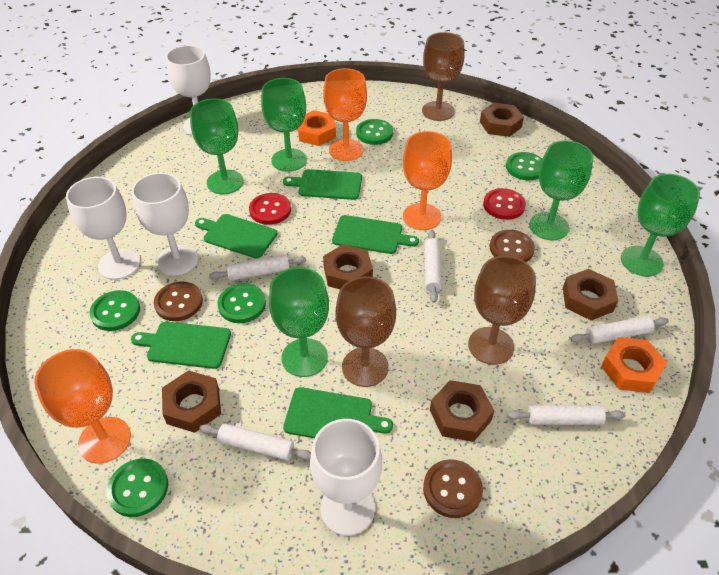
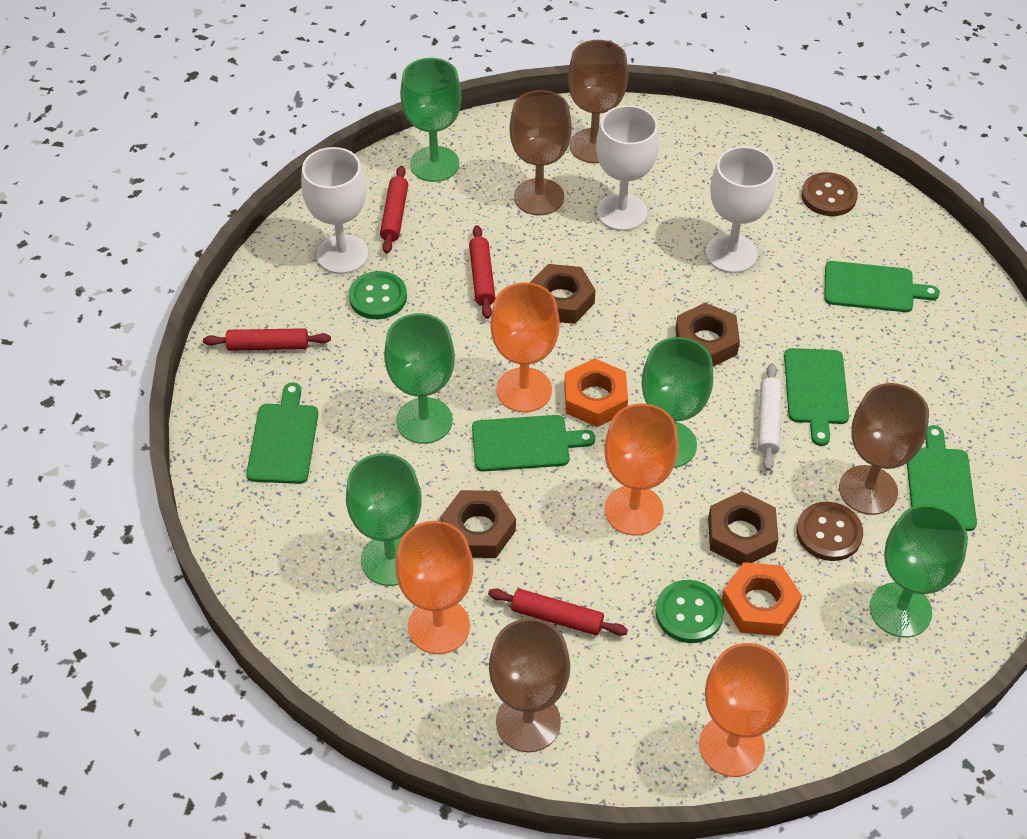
brown button: [154,281,203,321] [423,459,483,518] [490,230,535,262] = 3 -> [796,502,863,561] [801,172,858,216] = 2
brown goblet: [335,277,396,387] [422,32,465,121] [468,256,536,365] = 3 -> [489,618,570,752] [510,90,572,215] [568,40,628,163] [839,383,929,515] = 4
brown nut: [162,370,221,433] [323,244,373,289] [430,380,494,442] [480,103,524,137] [563,269,618,320] = 5 -> [440,490,516,558] [530,264,595,324] [675,303,740,367] [708,491,779,565] = 4
green button: [89,290,140,331] [107,458,168,517] [217,283,266,323] [356,119,393,145] [506,152,542,180] = 5 -> [348,271,407,319] [655,580,724,643] = 2
orange goblet: [34,349,131,464] [323,68,367,161] [403,131,452,230] = 3 -> [395,521,474,654] [490,282,560,412] [604,403,679,535] [699,643,789,777] = 4
red button: [249,193,291,225] [483,188,526,220] = 2 -> none = 0
red rolling pin: none = 0 -> [203,328,331,351] [380,166,408,254] [469,225,495,319] [488,588,628,636] = 4
white goblet: [66,177,140,280] [132,173,198,275] [166,45,211,135] [310,419,382,536] = 4 -> [301,147,369,274] [596,105,659,231] [706,146,776,273] = 3
white rolling pin: [199,424,311,461] [209,255,306,281] [424,230,442,303] [508,405,625,425] [570,316,669,344] = 5 -> [758,363,782,471] = 1

